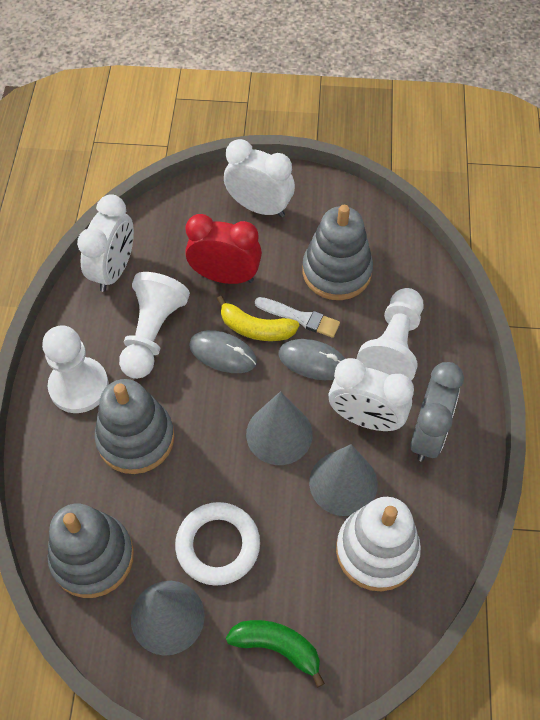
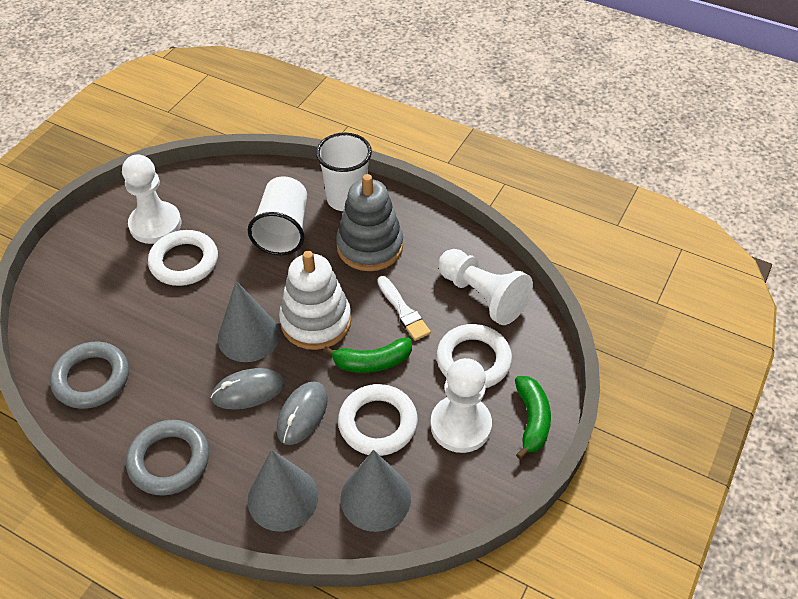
green banana: [226,620,325,687] = 1 -> [323,338,412,373] [515,376,551,460] = 2
grey clock: [410,362,464,462] = 1 -> none = 0
grey ring: none = 0 -> [50,342,129,409] [126,420,209,496] = 2
grey stacking toy: [47,504,134,598] [95,379,174,474] [302,205,373,300] = 3 -> [336,174,403,271] = 1
red clock: [185,214,262,284] = 1 -> none = 0
white clock: [77,194,134,292] [224,139,295,217] [328,358,414,431] = 3 -> none = 0
white cup: none = 0 -> [248,176,307,255] [316,133,372,211] = 2
white ring: [175,502,260,586] = 1 -> [148,230,218,286] [338,384,418,456] [436,324,512,388] = 3
yellow banana: [217,296,299,341] = 1 -> none = 0

